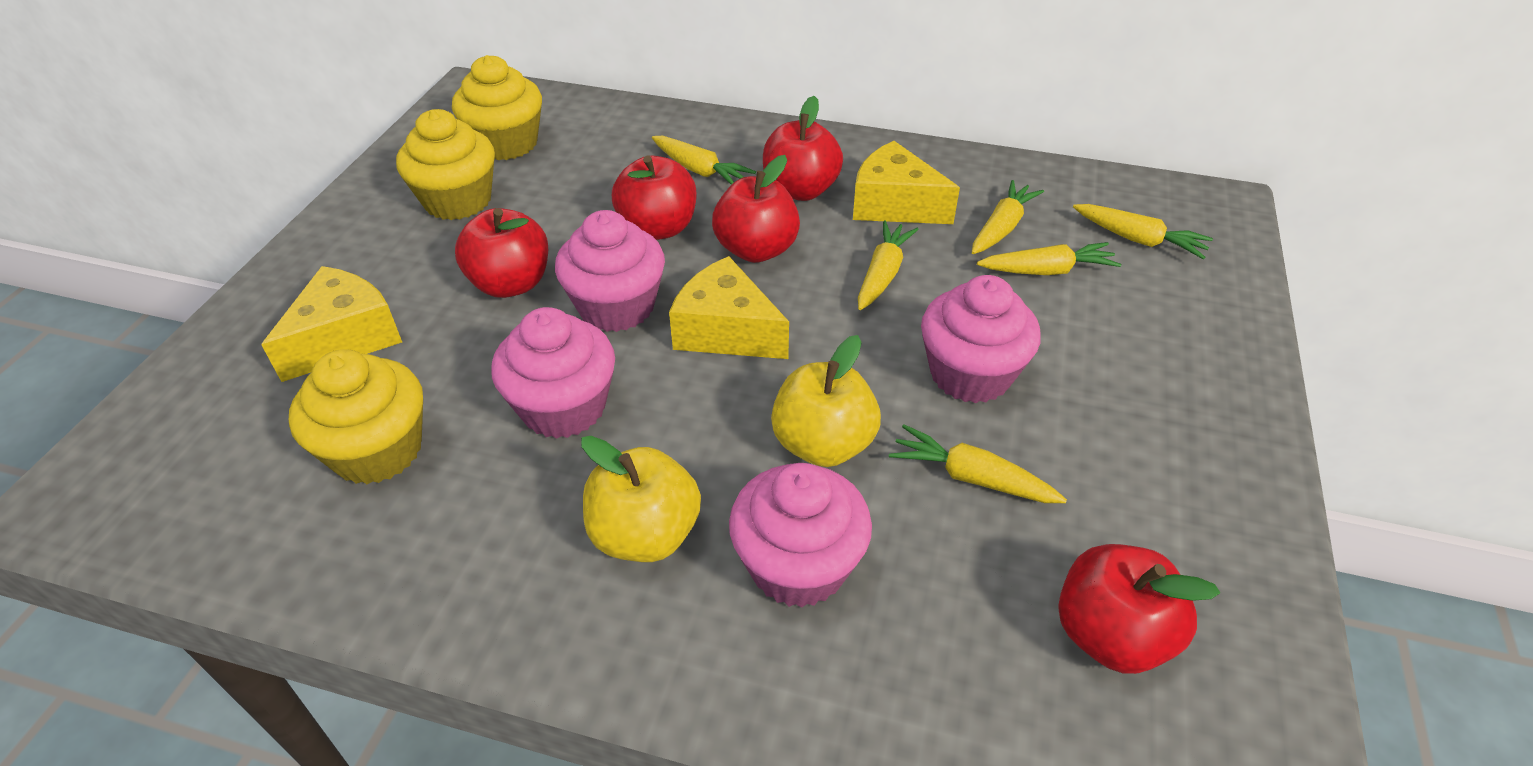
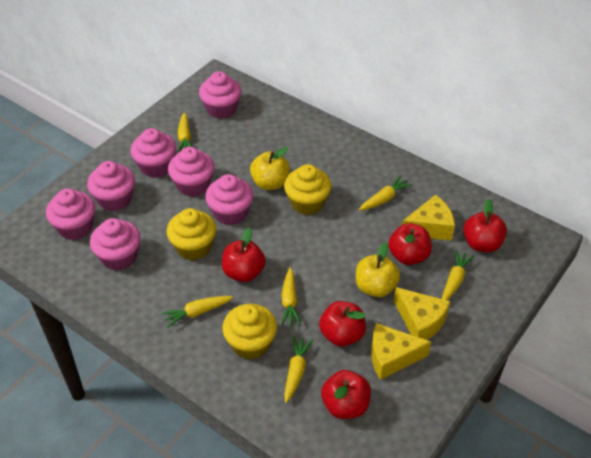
pink cupcake: [491,307,615,439] [555,210,665,332] [729,463,872,608] [921,275,1041,403] = 4 -> [46,189,95,240] [87,161,135,211] [90,218,141,271] [131,128,176,178] [168,147,214,197] [199,71,241,119] [205,174,253,225] = 7

